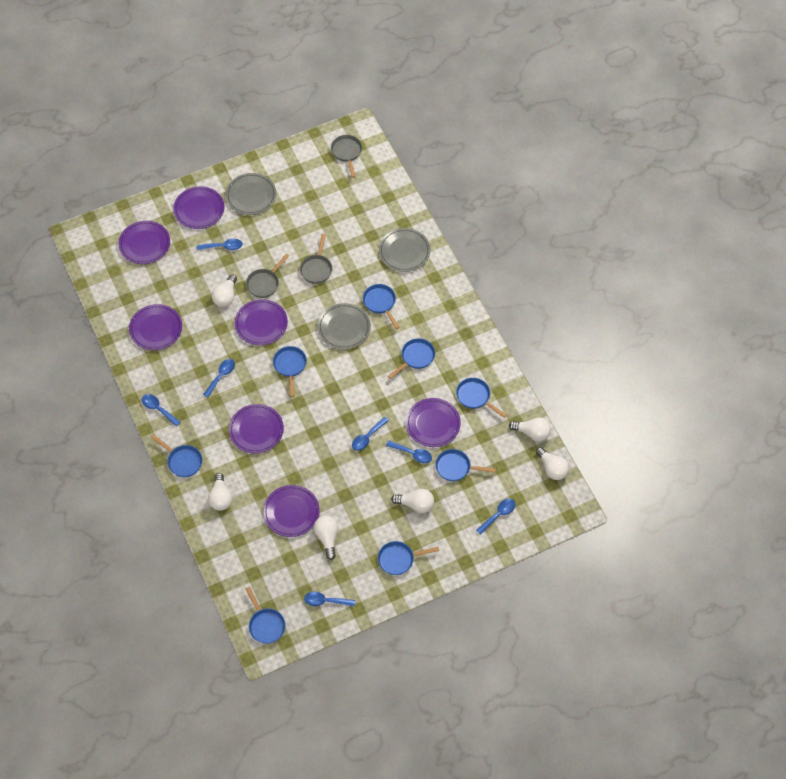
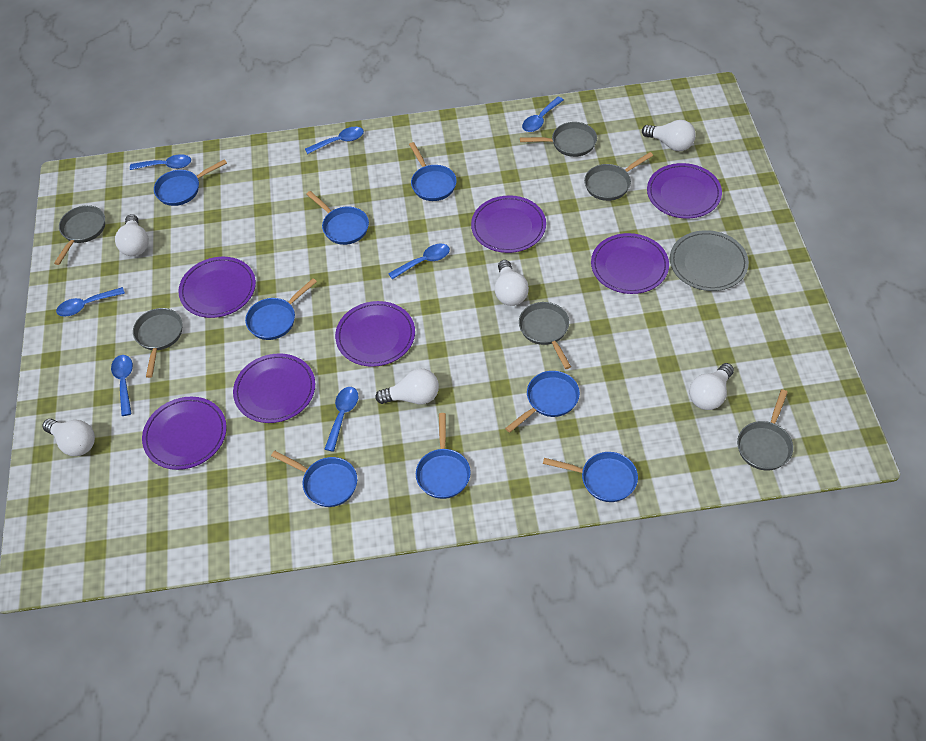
grey pan: [246,254,289,298] [300,234,332,284] [331,135,362,178] = 3 -> [54,205,105,265] [133,308,183,378] [519,302,571,369] [520,122,597,157] [584,152,653,201] [737,389,793,470] = 6
grey plate: [226,173,276,215] [318,303,371,349] [379,228,430,272] = 3 -> [670,230,749,291] = 1

